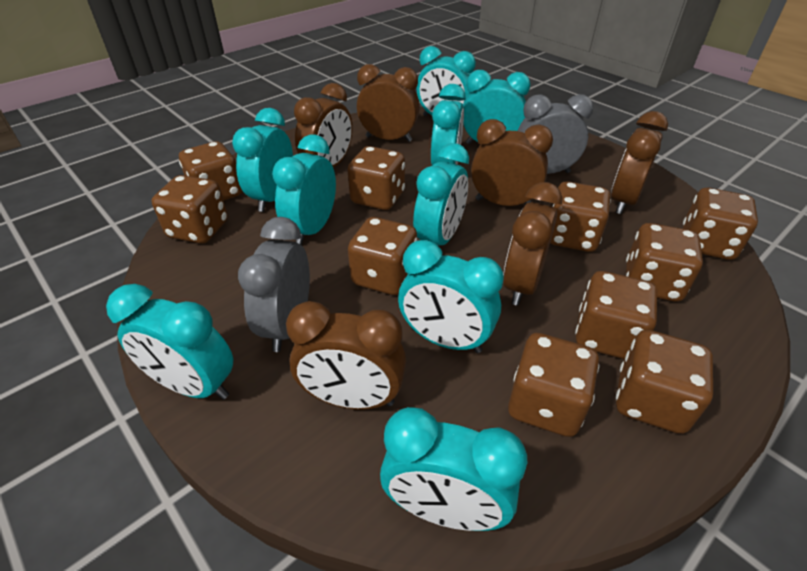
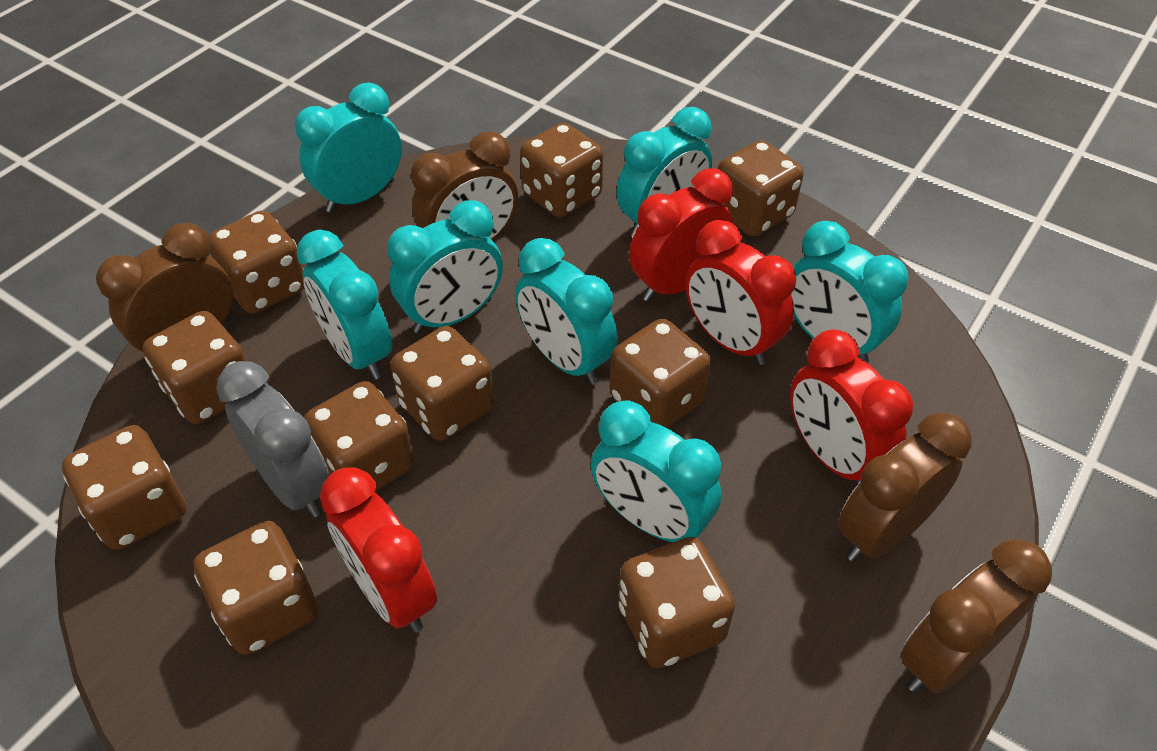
brown clock: [286,301,406,410] [294,83,353,168] [357,64,420,142] [471,119,553,206] [503,182,562,306] [611,111,668,214] = 6 -> [96,223,233,352] [411,132,518,241] [838,413,972,562] [900,539,1052,693] = 4
grey clock: [238,217,310,352] [518,94,594,174] = 2 -> [216,361,329,517] = 1
red clock: none = 0 -> [320,467,437,633] [629,168,733,302] [685,220,796,365] [790,329,913,485] = 4
turquoise clock: [106,284,233,400] [232,108,293,212] [272,135,336,245] [380,407,527,531] [398,240,504,353] [413,143,469,246] [417,46,476,116] [431,84,466,166] [463,70,530,144] = 9 -> [295,83,402,213] [297,230,392,379] [387,200,503,334] [515,238,618,385] [591,400,721,542] [616,107,712,237] [791,221,909,363] = 7

